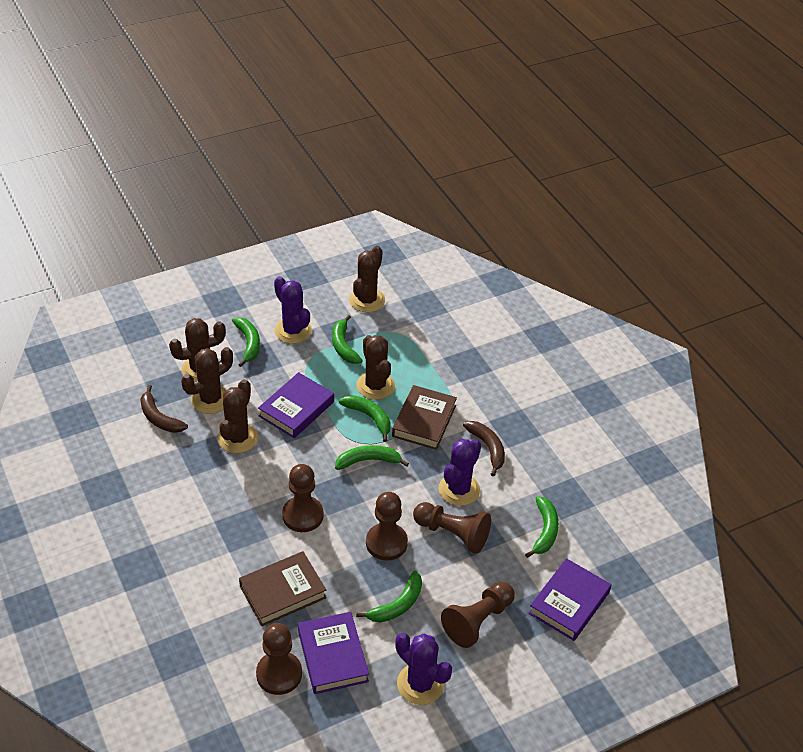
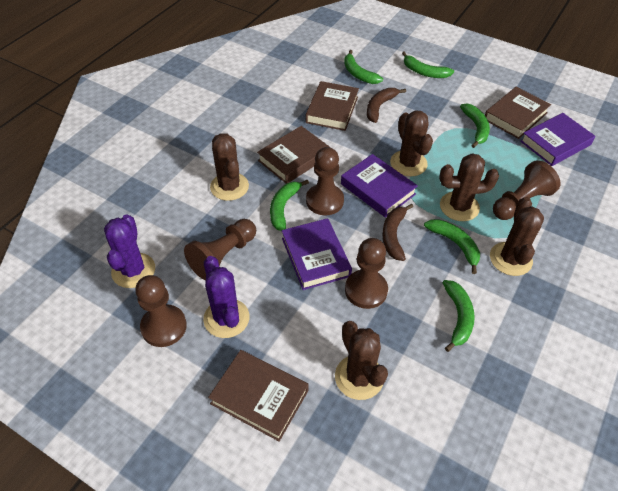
brown book: [239,551,327,626] [392,385,457,450] = 2 -> [208,350,309,441] [257,126,331,183] [306,81,359,131] [485,87,551,139] = 4
purple cactus: [274,276,312,344] [395,633,452,705] [439,439,481,506] = 3 -> [104,214,155,288] [203,256,250,338] = 2

